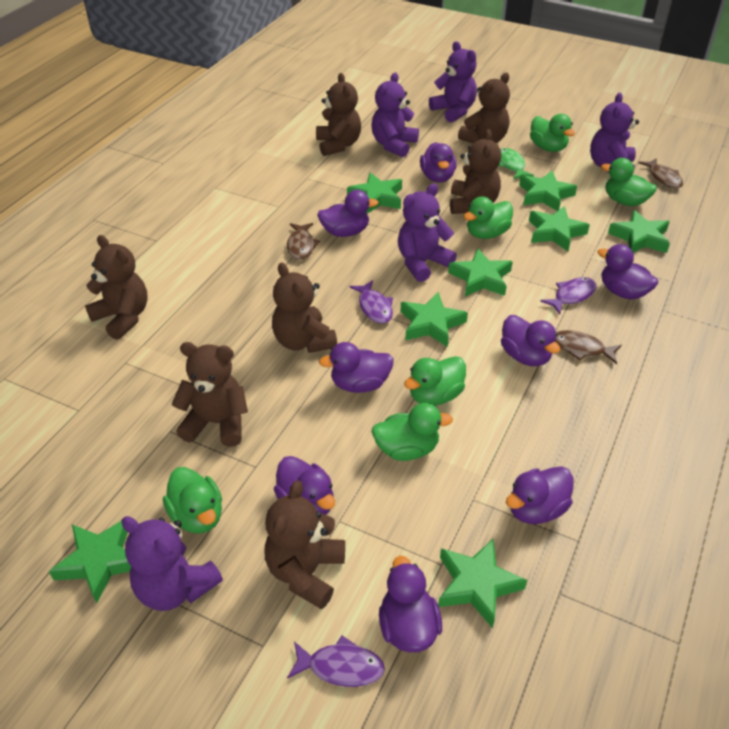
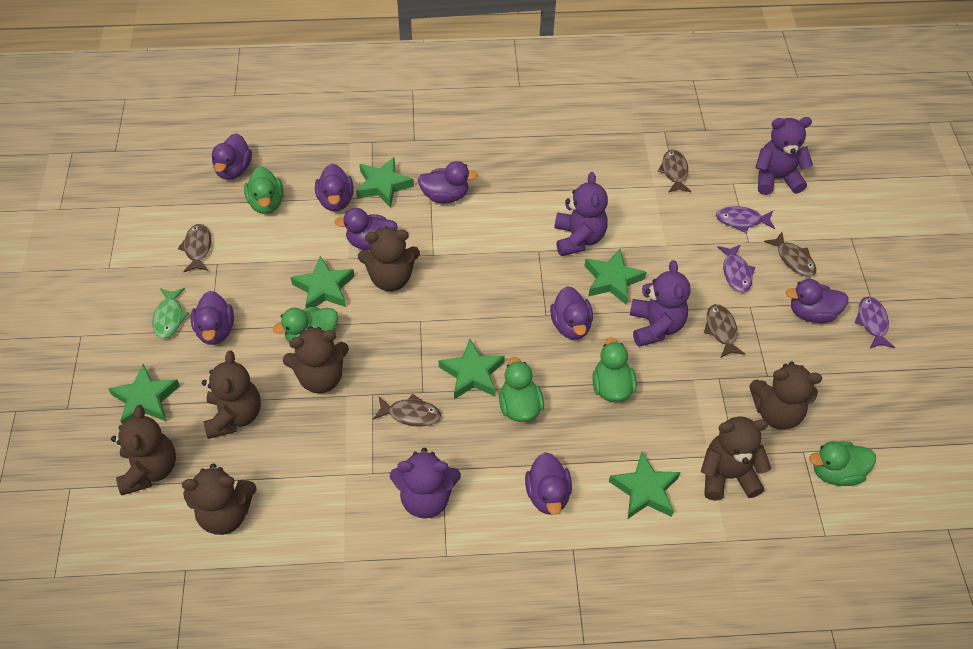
brown fish: [287,223,320,260] [555,330,622,364] [638,158,683,188] = 3 -> [178,224,212,272] [373,394,441,427] [658,150,691,193] [704,304,745,358] [764,232,816,277] = 5
green duck: [163,467,222,533] [372,403,453,461] [404,356,466,405] [464,196,513,239] [530,114,575,152] [601,158,657,206] = 6 -> [244,166,284,214] [273,307,338,342] [499,357,544,422] [592,337,637,402] [809,441,876,486] = 5
green star: [49,521,131,603] [347,172,402,213] [400,292,468,347] [438,539,527,628] [448,248,513,297] [519,171,577,211] [529,206,590,251] [608,210,670,253] = 8 -> [108,364,180,425] [291,256,355,308] [356,157,414,208] [438,339,505,399] [584,249,646,305] [609,451,680,519] = 6
purple teddy bear: [121,516,223,611] [372,72,419,157] [398,184,457,282] [429,41,477,123] [590,93,639,173] = 5 -> [390,448,461,518] [554,172,608,256] [630,260,690,347] [755,117,813,195] = 4

